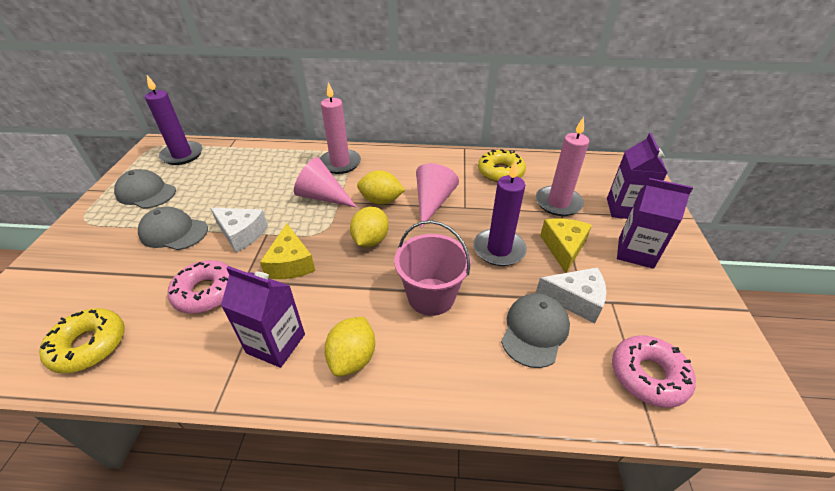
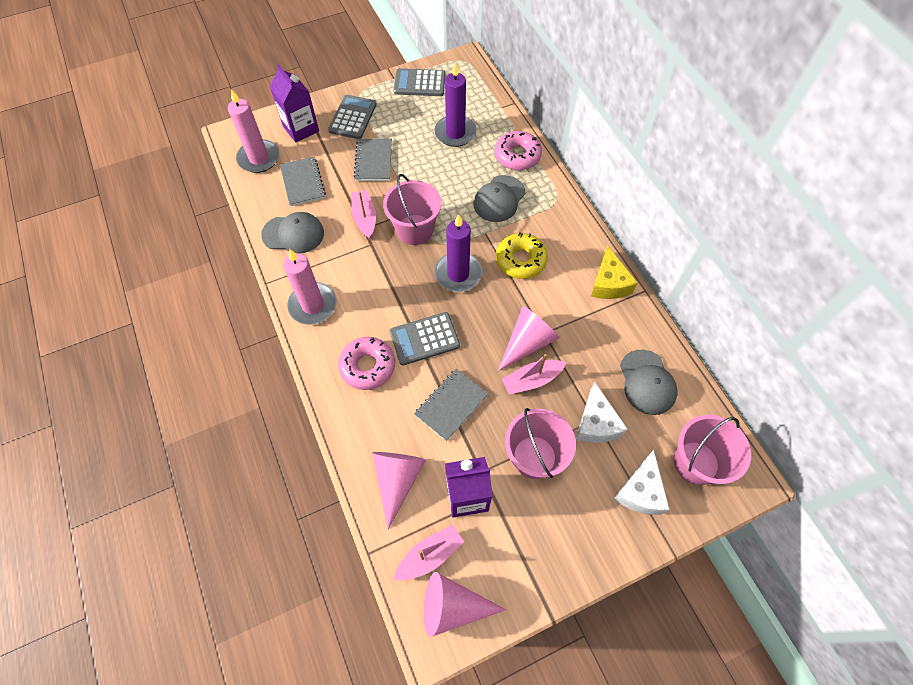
grey calculator: none = 0 -> [328,95,377,139] [390,312,460,365] [394,68,446,96] = 3
grey notebook: none = 0 -> [280,157,326,206] [353,139,392,181] [414,369,488,441] = 3
pink boat: none = 0 -> [352,190,376,239] [394,525,464,580] [502,354,567,394] = 3
pink bucket: [394,220,471,316] = 1 -> [383,174,441,245] [505,408,576,479] [674,415,751,485] = 3
pink cone: [294,157,357,208] [416,163,459,228] = 2 -> [372,452,426,529] [424,572,506,637] [498,306,560,371] = 3
purple carton: [221,266,305,368] [607,133,668,219] [617,178,693,269] = 3 -> [270,64,319,143] [445,457,493,518] = 2
yellow cheese: [260,223,315,279] [540,218,592,273] = 2 -> [591,245,638,299] = 1
yellow donut: [39,308,125,373] [478,149,526,182] = 2 -> [496,232,548,279] = 1
yellow lemon: [324,317,375,377] [350,207,389,247] [357,170,405,205] = 3 -> none = 0

